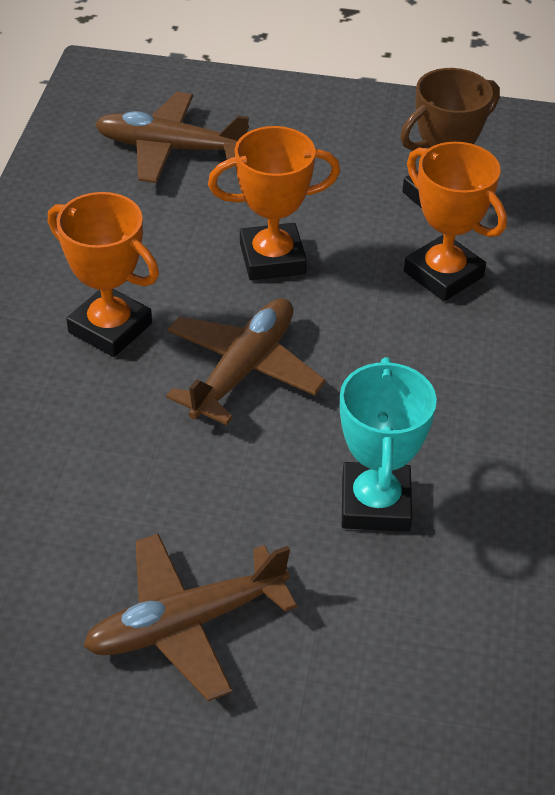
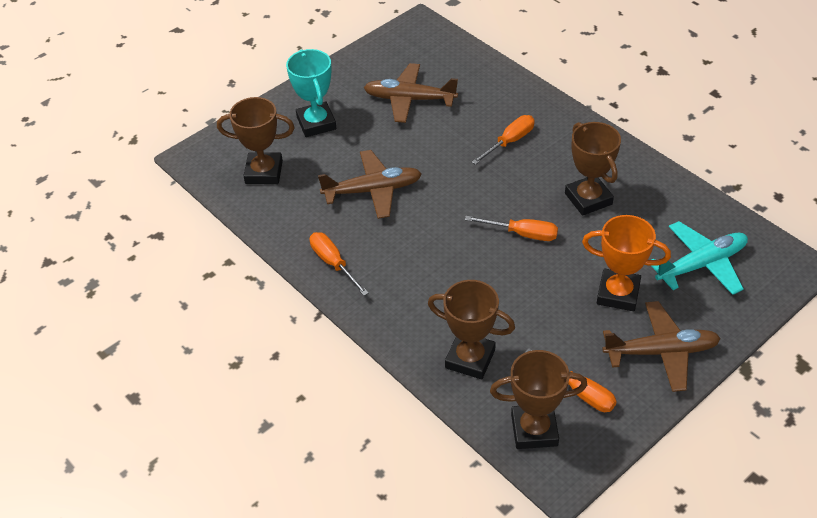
brown trophy: [400,68,500,208] = 1 -> [217,97,295,184] [428,280,515,379] [490,350,587,449] [565,122,621,216] = 4
orange screwdriver: none = 0 -> [310,232,369,296] [465,216,558,241] [472,115,535,165] [526,349,617,412] = 4
orange trophy: [48,192,159,357] [208,126,340,280] [404,142,507,301] = 3 -> [582,215,671,311] = 1
turquoise plane: none = 0 -> [652,221,748,295] = 1

